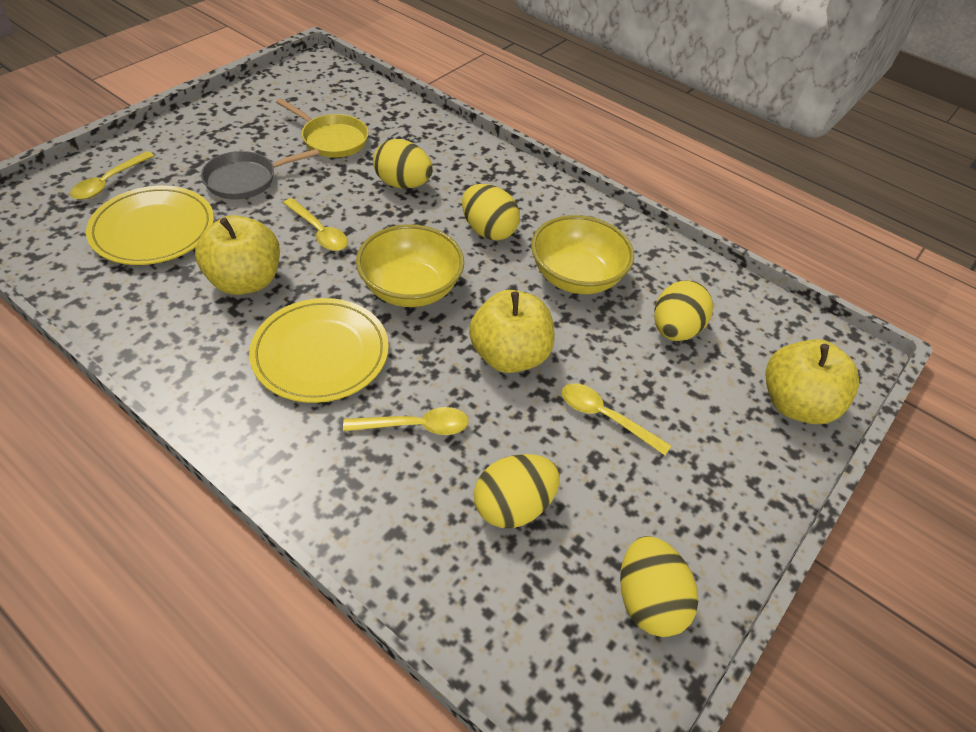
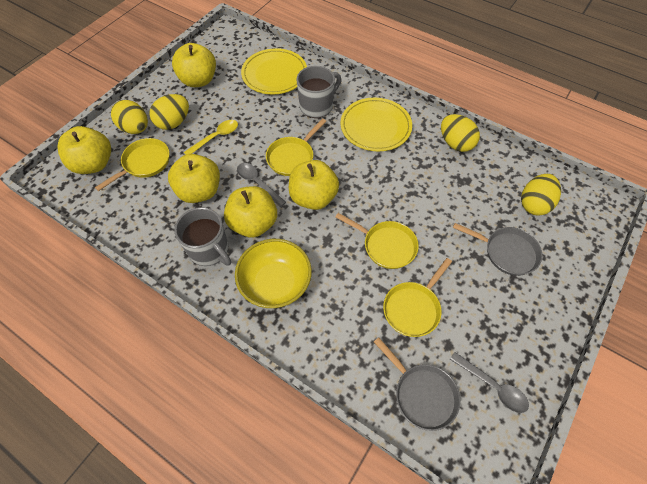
grey mug: none = 0 -> [174,207,231,266] [296,66,341,118] = 2
grey pan: [201,149,320,200] = 1 -> [374,337,460,431] [453,223,542,276] = 2
grey spoon: none = 0 -> [237,163,286,207] [450,352,529,413] = 2
yellow apple: [195,215,280,295] [469,290,555,373] [765,339,859,424] = 3 -> [57,126,111,174] [168,154,220,203] [172,43,216,87] [224,186,277,238] [289,160,339,210] = 5
yellow bowl: [356,224,464,307] [531,215,634,294] = 2 -> [235,239,312,308] = 1
yellow egg: [373,139,433,189] [462,184,520,241] [474,454,560,528] [620,536,698,637] [654,280,713,341] = 5 -> [111,100,148,134] [149,94,189,130] [441,114,480,152] [521,174,561,216] = 4
yellow pan: [276,98,368,158] = 1 -> [95,138,170,191] [266,118,326,176] [335,213,419,269] [383,258,452,337] = 4
yellow spoon: [70,151,155,200] [283,198,348,251] [343,407,469,435] [562,383,672,455] = 4 -> [184,120,238,155] = 1

